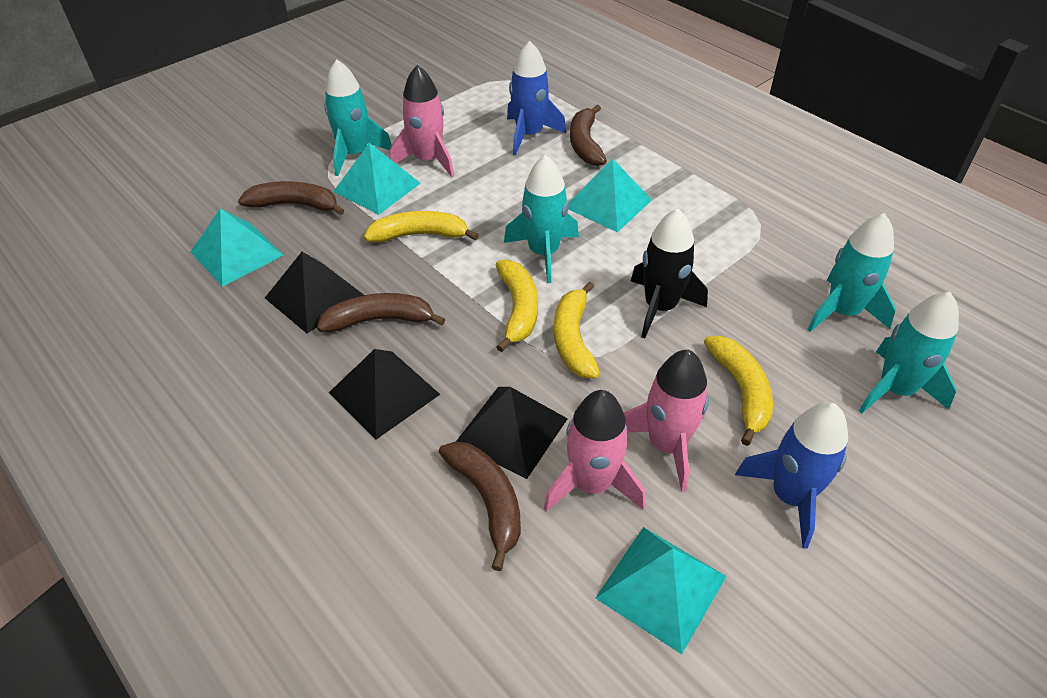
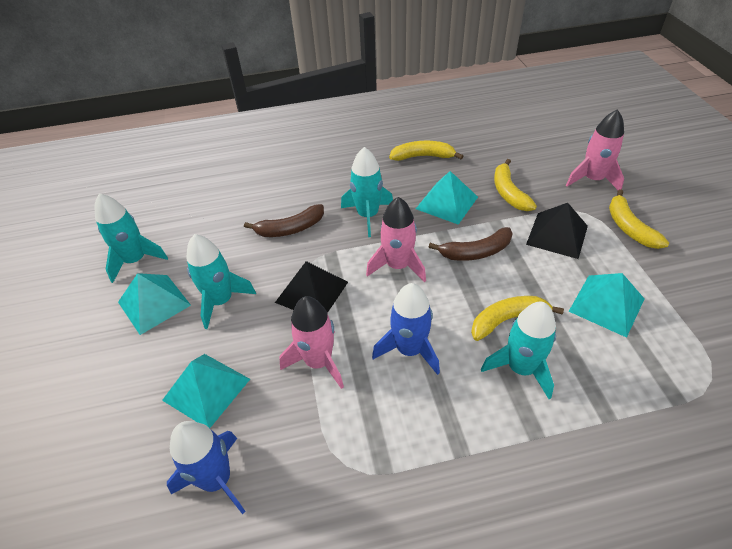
black pyramid: [265,252,364,334] [329,349,440,439] [456,387,568,479] = 3 -> [275,261,348,313] [526,203,588,259] = 2
black rocket: [631,209,708,338] = 1 -> none = 0
brown banana: [238,181,344,215] [317,293,445,332] [439,441,521,571] [570,104,607,166] = 4 -> [244,204,324,237] [429,227,513,261] = 2

